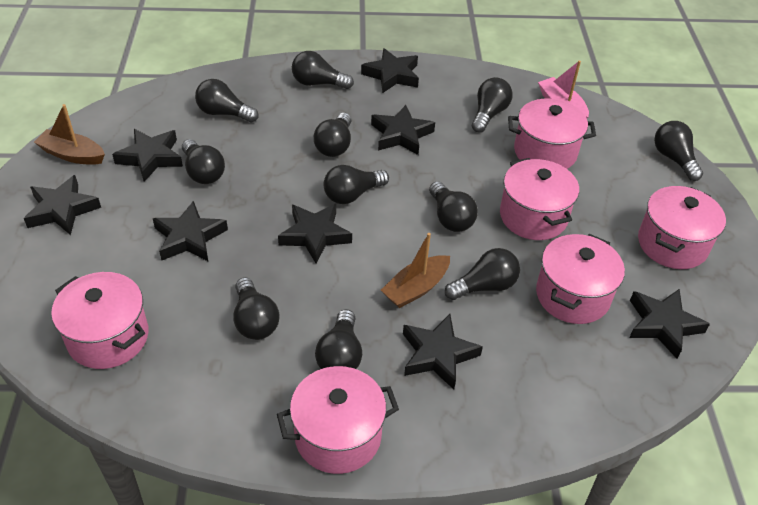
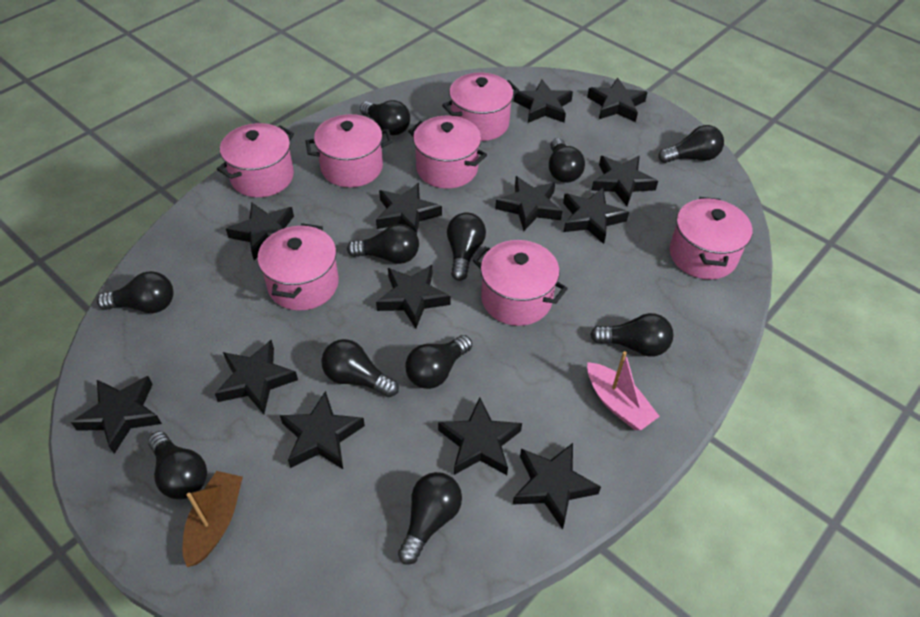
black star: [24,175,101,235] [112,129,183,182] [153,201,228,261] [278,203,352,264] [361,48,419,93] [371,105,435,155] [403,314,483,390] [629,289,710,359] = 8 -> [71,376,162,454] [215,340,298,414] [226,202,294,260] [280,391,365,469] [376,183,442,234] [376,265,451,328] [438,397,522,475] [495,176,562,231] [513,443,601,529] [514,79,573,123] [563,188,629,244] [587,78,647,122] [591,156,658,206] = 13
brown boat: [34,104,105,165] [381,233,450,308] = 2 -> [182,471,243,567] = 1
pink pot: [51,272,149,369] [277,366,399,474] [500,158,579,240] [508,99,596,169] [536,234,625,324] [638,186,726,269] = 6 -> [217,123,294,197] [257,223,339,311] [305,114,392,187] [408,116,487,189] [442,73,519,141] [473,240,568,326] [670,197,753,280] = 7

